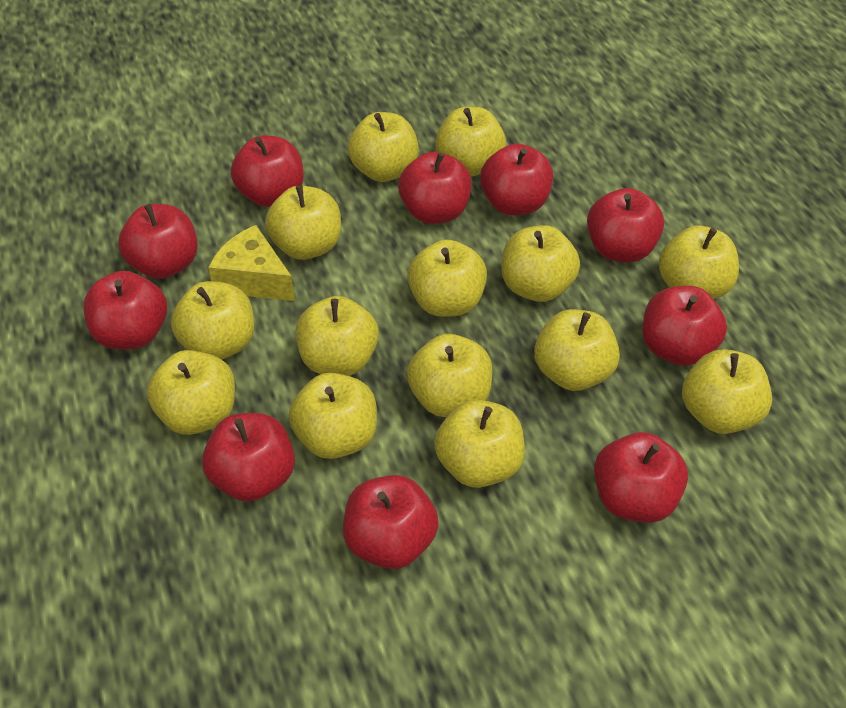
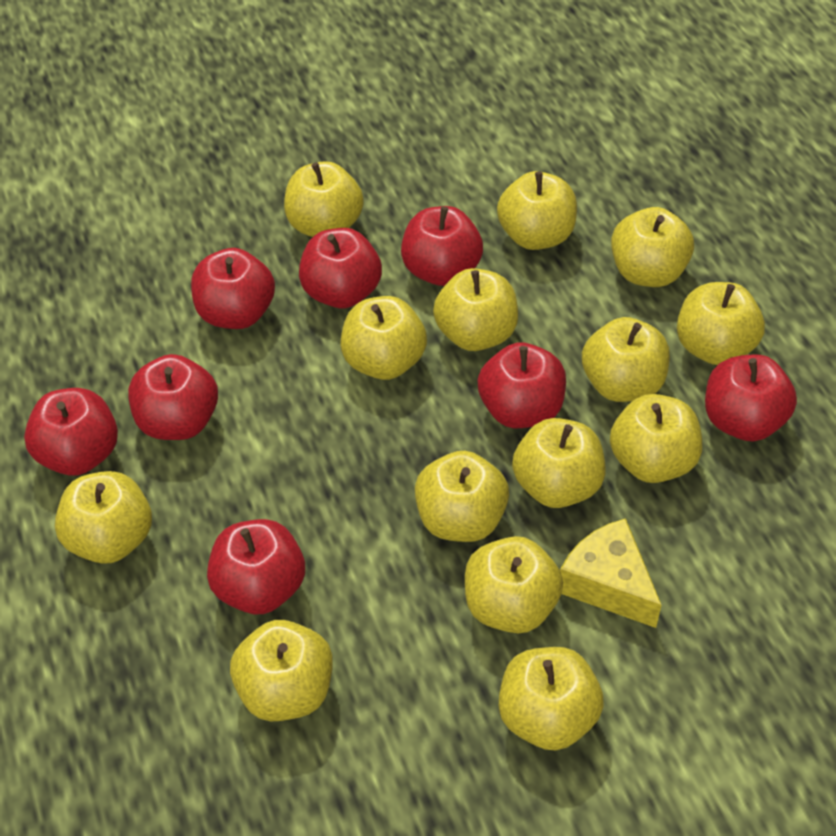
red apple: [83,271,167,350] [118,204,198,279] [202,413,295,502] [231,135,304,207] [343,475,439,569] [398,152,472,224] [480,144,553,215] [587,188,664,262] [594,432,688,522] [642,286,727,366] = 10 -> [24,388,118,476] [128,354,218,440] [191,248,275,329] [207,519,305,614] [299,228,382,308] [401,206,483,286] [477,342,566,428] [705,354,797,441] = 8

